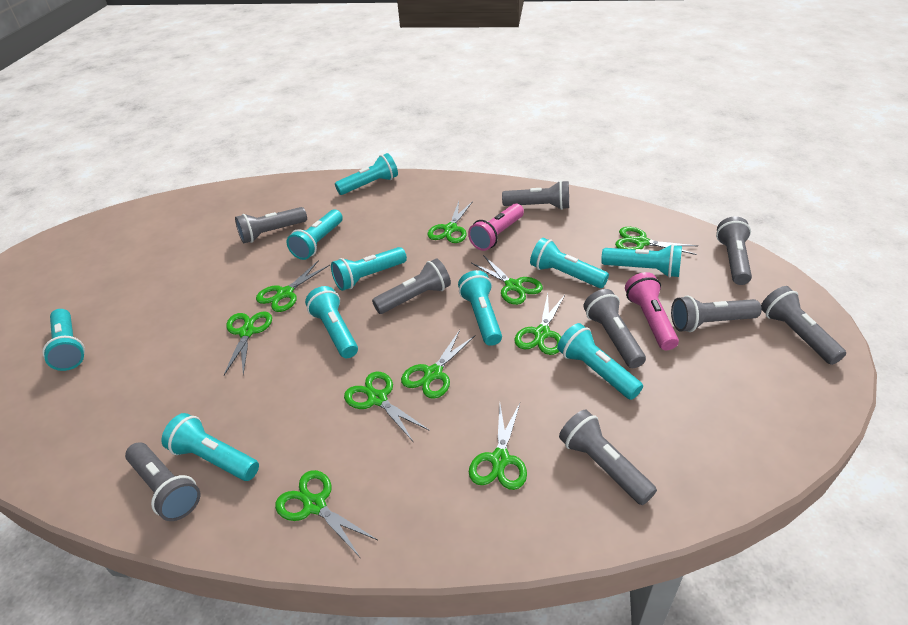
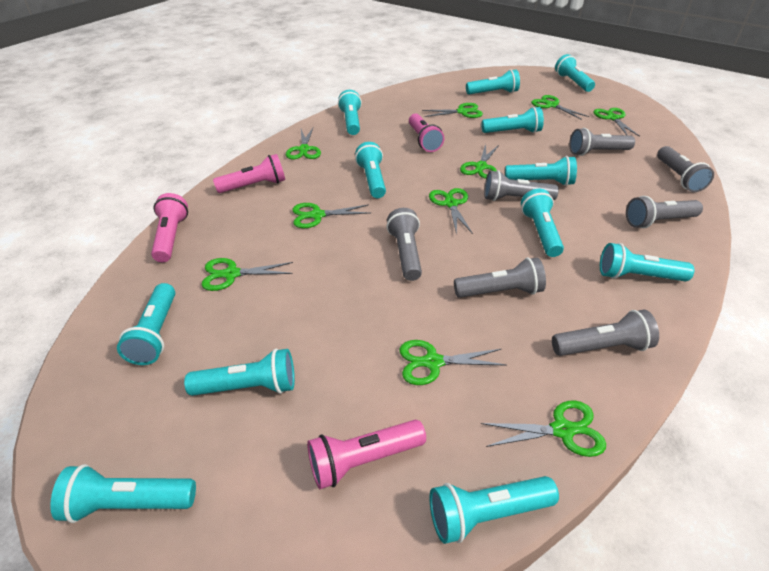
grey flashlight: [125,442,200,521] [235,207,307,243] [372,258,451,314] [502,180,569,210] [559,410,657,505] [584,289,646,368] [671,295,762,332] [716,216,752,285] [761,286,846,365] = 9 -> [387,208,422,281] [454,258,546,298] [484,170,559,201] [552,310,659,356] [569,128,635,156] [626,196,703,228] [657,146,714,192] = 7
pink flashlight: [468,203,524,251] [625,272,679,350] = 2 -> [151,193,188,262] [213,154,285,193] [307,420,426,489] [409,114,444,152] = 4
turquoise flashlight: [42,309,85,371] [161,413,259,481] [286,209,343,260] [305,286,358,358] [331,247,407,291] [335,153,398,195] [458,270,502,346] [530,238,609,288] [557,323,643,400] [601,244,682,278] = 10 -> [50,464,196,523] [117,283,175,365] [184,349,295,396] [338,90,362,135] [355,142,386,198] [429,476,559,544] [466,69,520,95] [482,107,544,133] [505,156,577,186] [521,189,564,257] [555,54,595,92] [600,243,694,281] = 12

